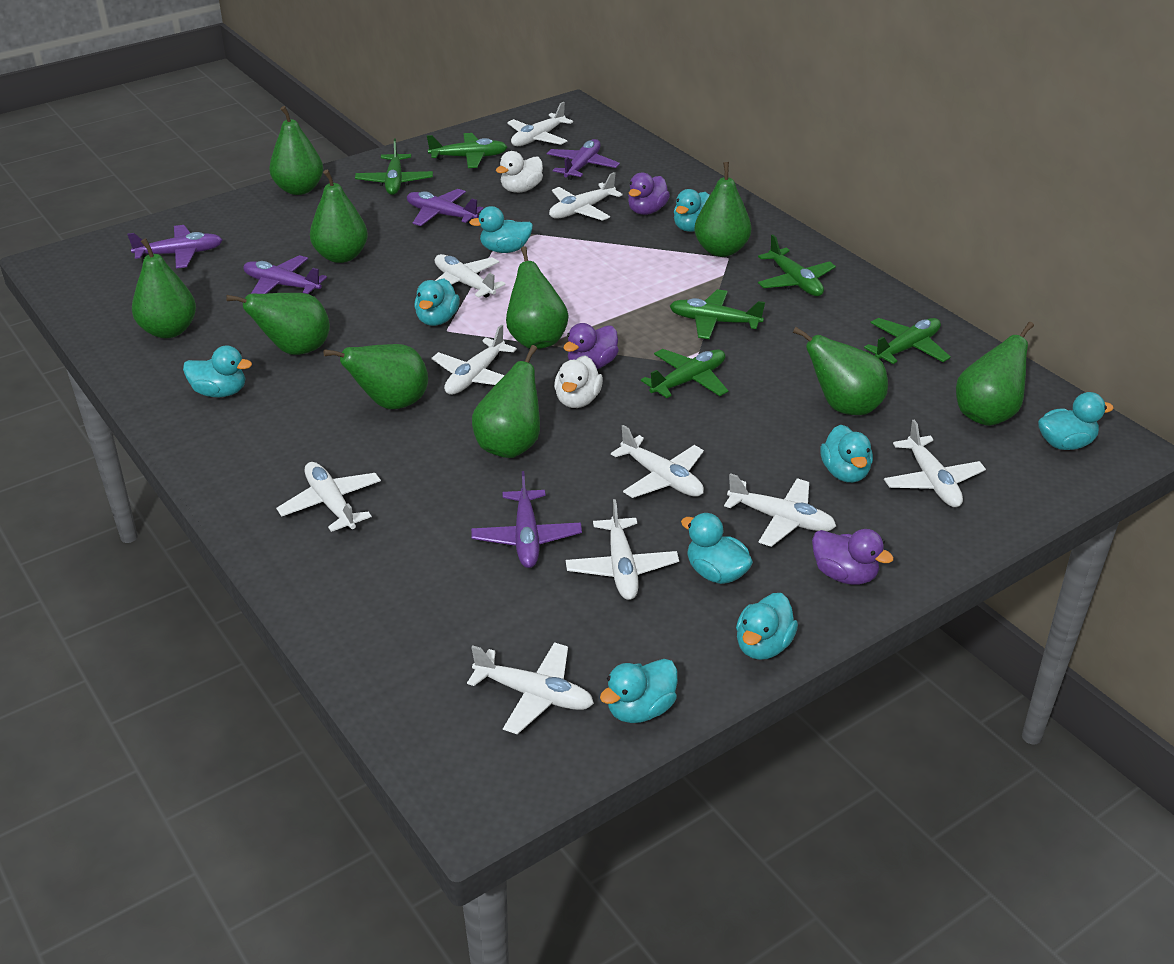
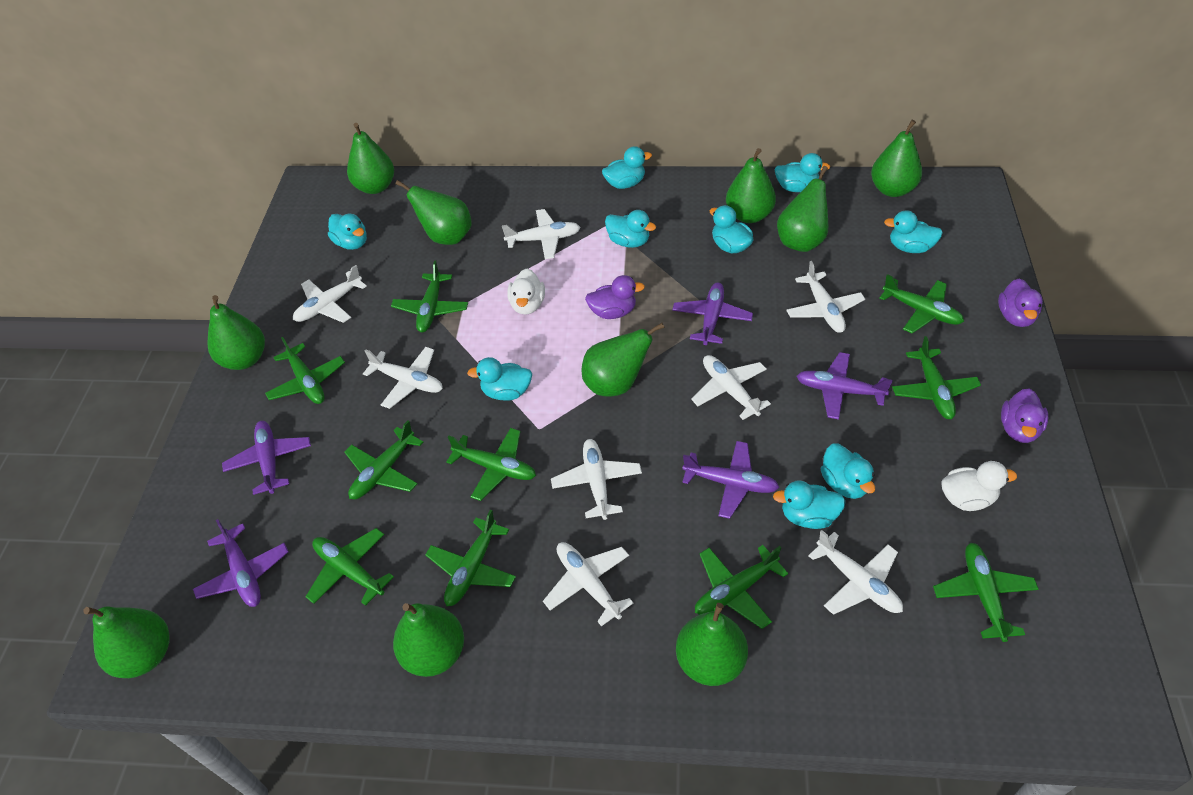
green plane: [355,139,433,195] [427,133,507,168] [641,349,729,398] [670,289,765,339] [758,234,836,296] [864,318,951,364] = 6 -> [265,337,345,404] [305,528,394,606] [344,420,423,499] [391,261,468,332] [425,510,516,606] [446,428,536,501] [695,545,788,629] [879,274,964,334] [892,336,981,419] [933,543,1039,642] = 10
white plane: [276,462,381,532] [431,324,517,395] [434,254,506,298] [467,642,594,734] [507,102,573,146] [549,172,623,221] [566,499,679,600] [611,425,704,498] [724,473,836,547] [884,419,986,507] = 10 -> [293,265,367,323] [363,347,443,409] [502,209,580,259] [543,542,633,626] [551,439,642,520] [691,355,771,420] [786,261,865,333] [808,530,903,615] = 8

